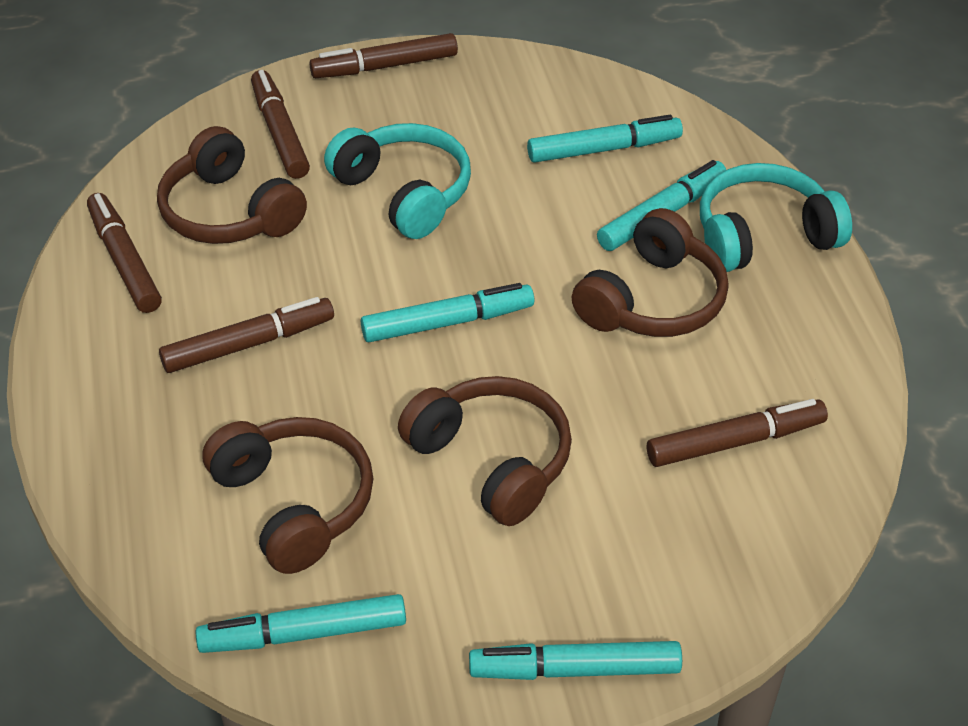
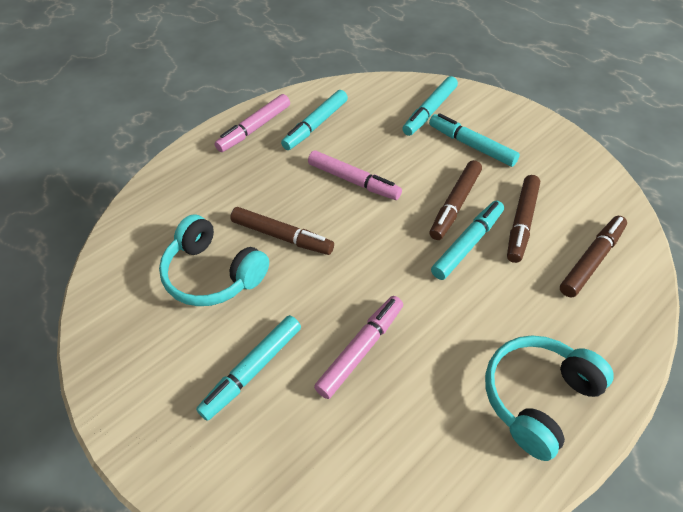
brown headphones: [157,126,307,244] [202,417,373,574] [398,376,572,526] [572,208,729,337] = 4 -> none = 0
brown marker: [87,193,162,313] [159,297,334,373] [251,70,310,179] [309,33,458,78] [647,399,828,467] = 5 -> [230,207,334,255] [430,160,482,240] [507,175,540,263] [560,216,627,298] = 4
pink marker: none = 0 -> [214,94,290,152] [308,150,402,200] [314,296,403,399] = 3

